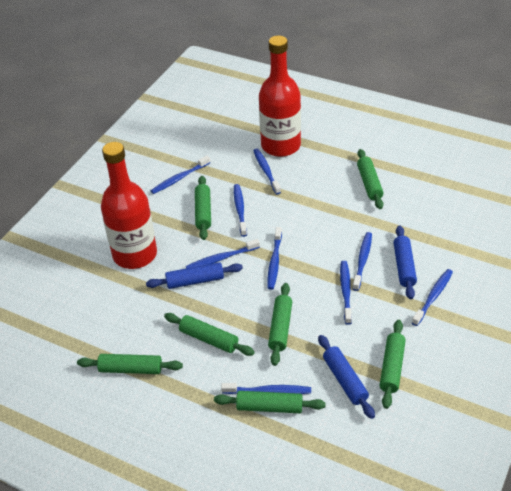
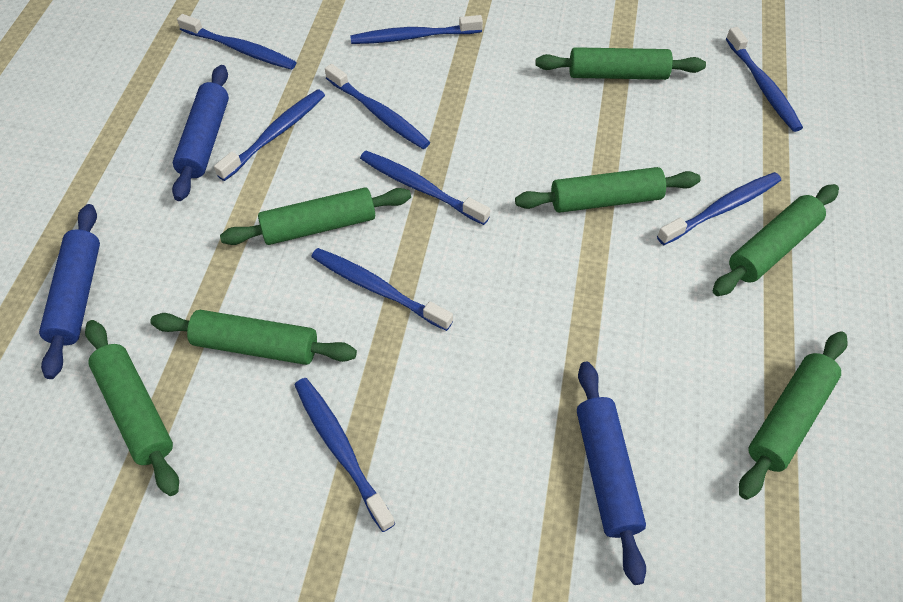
red bottle: [101,142,157,269] [259,35,301,157] = 2 -> none = 0

